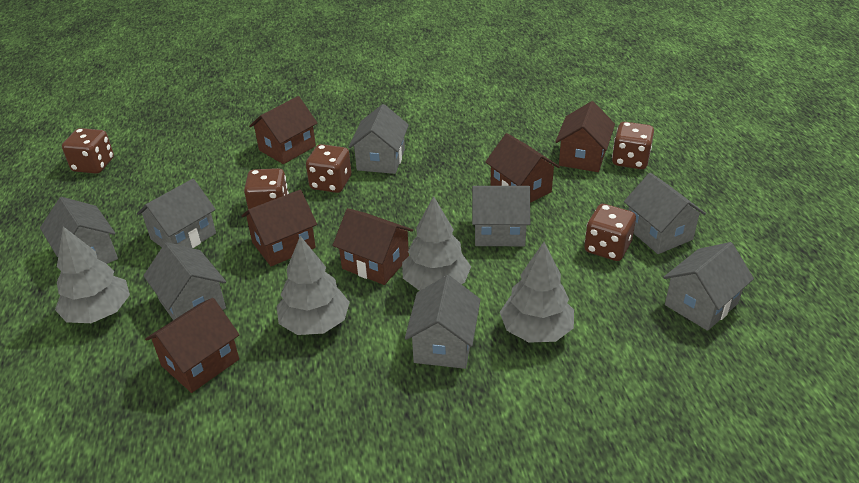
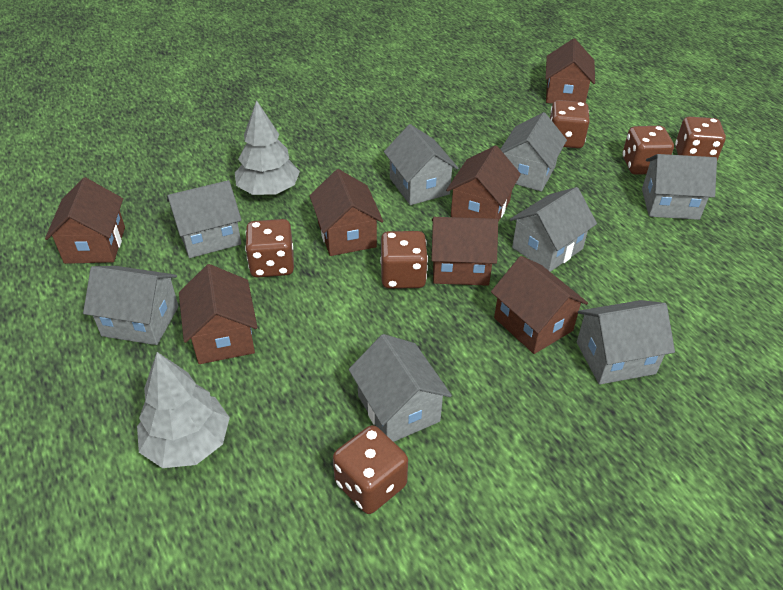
brown dice: [62,128,114,174] [244,168,289,209] [306,144,351,193] [584,204,636,261] [612,122,654,169] = 5 -> [245,219,294,278] [333,425,408,514] [380,231,428,289] [550,100,590,148] [623,126,674,175] [675,117,726,160] = 6
brown house: [145,298,239,393] [242,190,317,266] [249,96,318,164] [332,208,413,285] [485,133,560,203] [555,101,615,172] = 6 -> [45,177,125,264] [179,264,257,364] [310,169,383,256] [431,217,498,286] [446,145,521,222] [491,256,588,354] [545,38,595,104] = 7
grey tree: [55,226,130,323] [277,236,350,335] [402,196,471,291] [500,242,574,343] = 4 -> [137,352,230,468] [235,100,300,195] = 2

